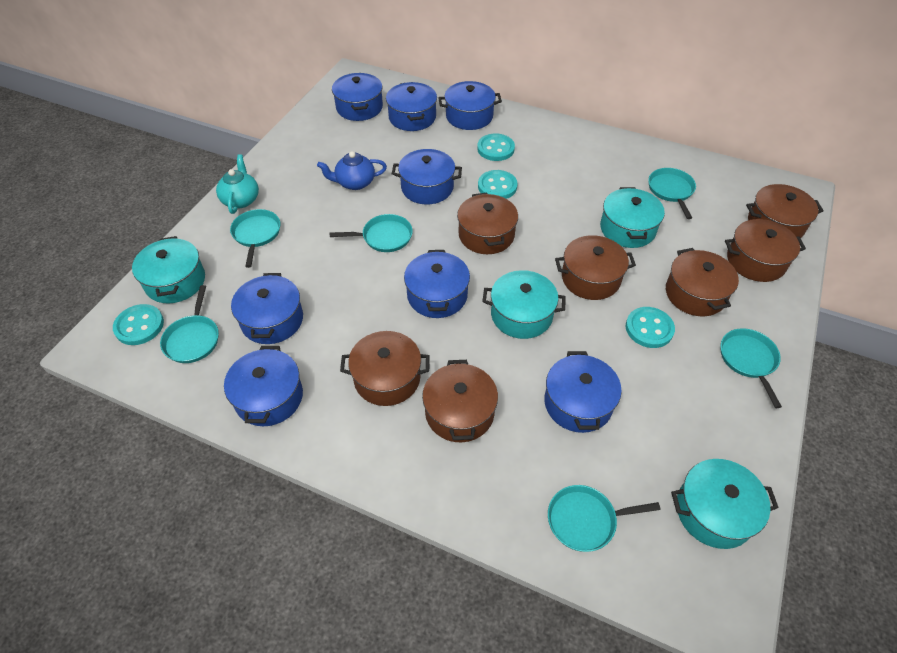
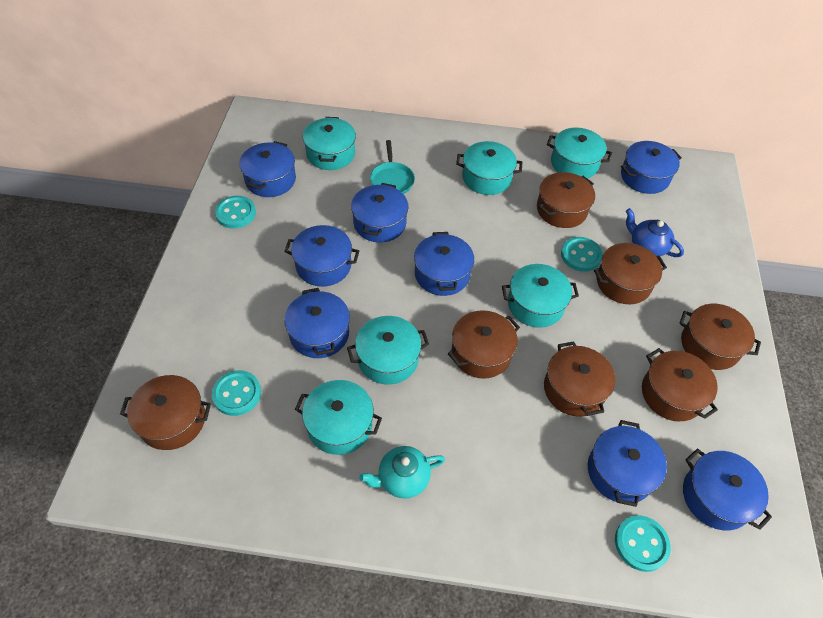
turquoise pan: [160,285,219,363] [230,209,280,268] [330,214,413,252] [548,485,661,552] [648,168,696,219] [720,328,782,408] = 6 -> [370,140,415,194] = 1
turquoise pot: [132,236,205,303] [482,270,566,339] [600,187,665,248] [671,459,779,549] = 4 -> [295,380,382,455] [303,117,356,170] [347,316,429,385] [456,141,522,195] [502,264,579,328] [547,128,612,179] = 6

